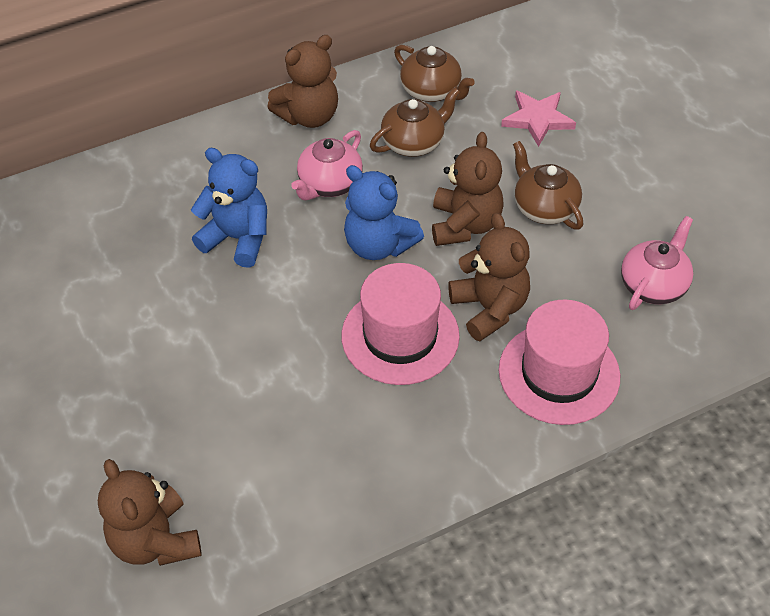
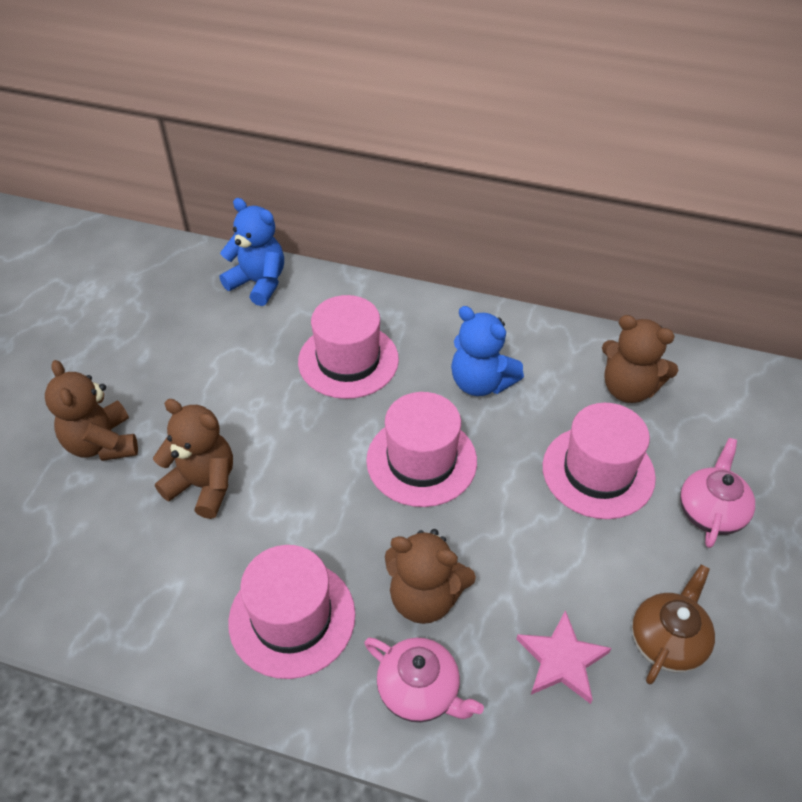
brown teapot: [370,88,460,157] [394,45,475,102] [513,141,583,230] = 3 -> [632,564,715,684] = 1
pink hat: [341,263,460,385] [499,299,620,425] = 2 -> [228,545,355,679] [298,295,399,399] [366,392,477,507] [543,403,656,519] = 4

